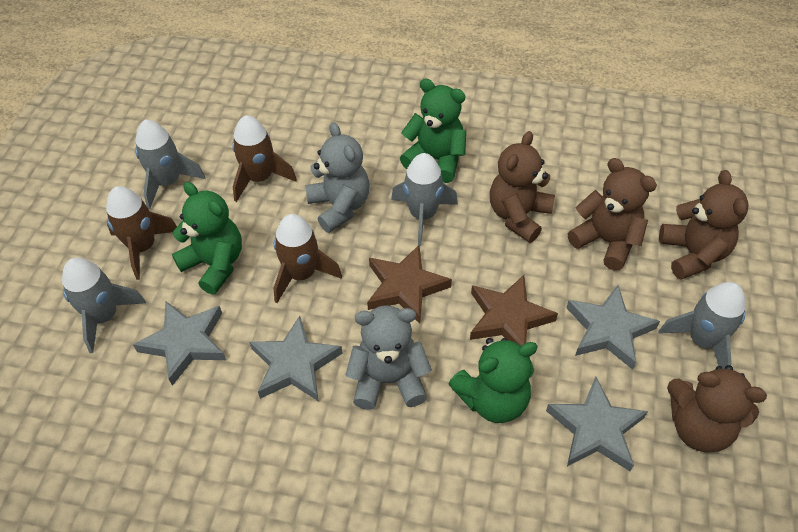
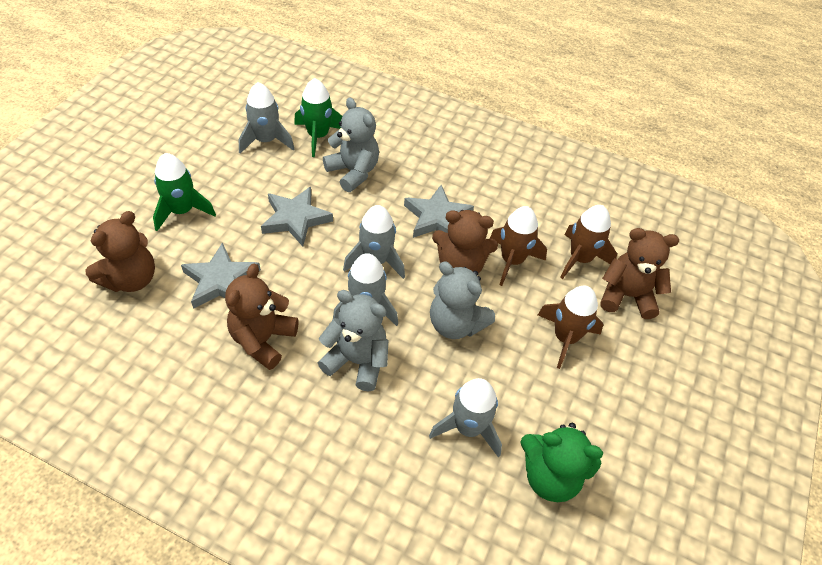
brown star: [367,245,452,324] [470,275,558,346] = 2 -> none = 0
green rocket: none = 0 -> [153,153,216,231] [294,78,342,157] = 2
green teddy bear: [172,182,242,295] [400,79,466,183] [449,338,538,423] = 3 -> [520,423,603,502] = 1
grey star: [133,302,226,386] [249,316,343,402] [546,376,648,471] [566,285,660,370] = 4 -> [181,242,261,309] [261,187,333,246] [404,185,474,238] = 3
grey teddy bear: [305,122,369,233] [346,305,432,410] = 2 -> [318,290,388,392] [323,97,379,192] [430,262,495,339] = 3

